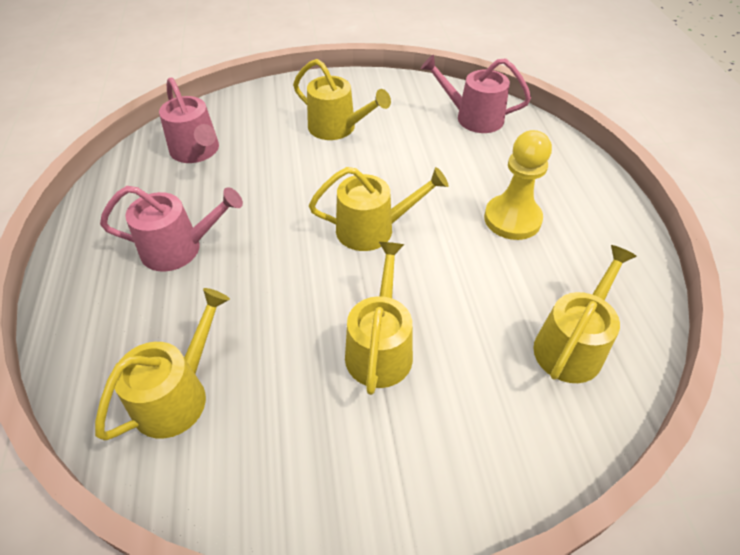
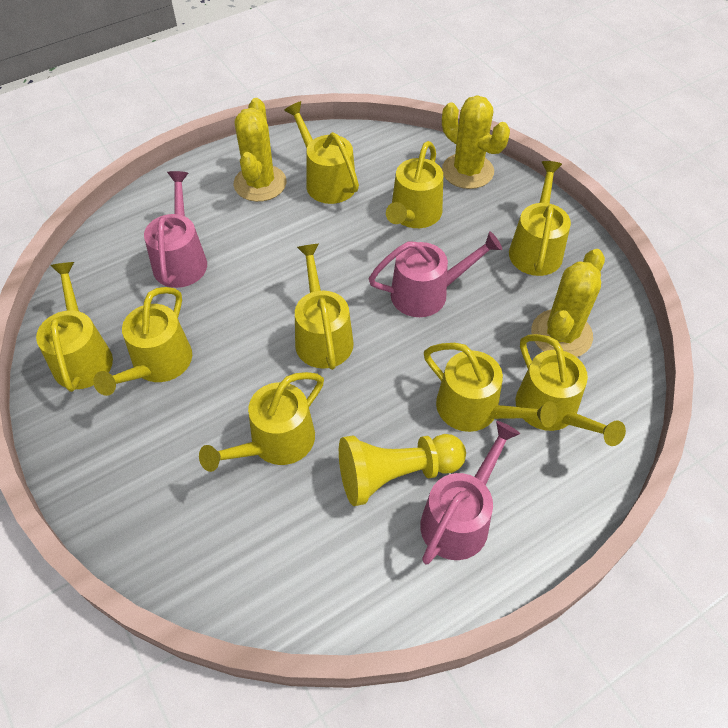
yellow cactus: none = 0 -> [234,98,286,202] [442,95,510,189] [531,249,605,357] = 3
yellow watering can: [95,288,230,441] [293,59,391,140] [309,167,448,251] [345,242,413,395] [533,245,637,383] = 5 -> [36,262,113,392] [93,287,192,396] [199,372,324,472] [284,101,359,204] [295,244,354,370] [386,141,443,228] [424,343,558,432] [509,161,571,276] [516,334,626,446] = 9

